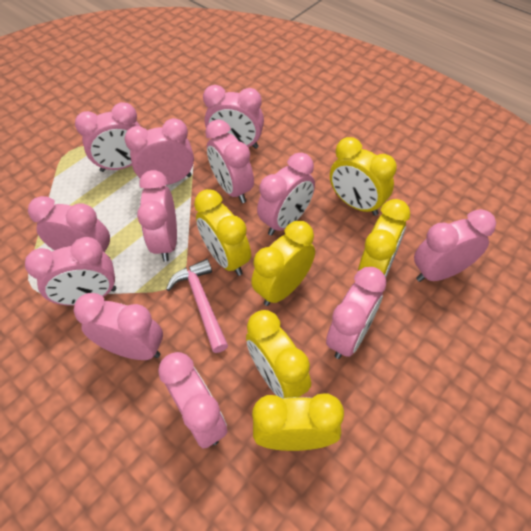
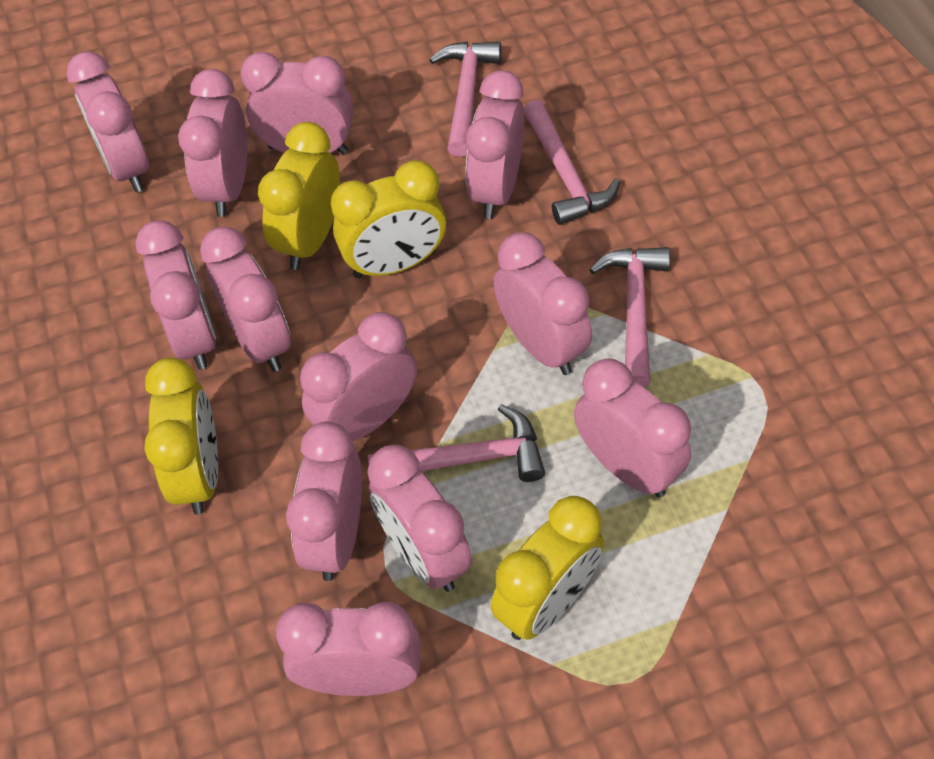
pink hammer: [166,259,228,353] = 1 -> [368,404,545,482] [429,42,501,157] [524,100,620,225] [589,247,670,387] = 4
yellow clock: [194,189,251,276] [246,310,311,399] [251,221,315,306] [252,393,344,451] [330,137,397,216] [358,199,410,278] = 6 -> [144,358,218,514] [258,122,340,270] [331,160,446,278] [490,496,604,640] = 4

